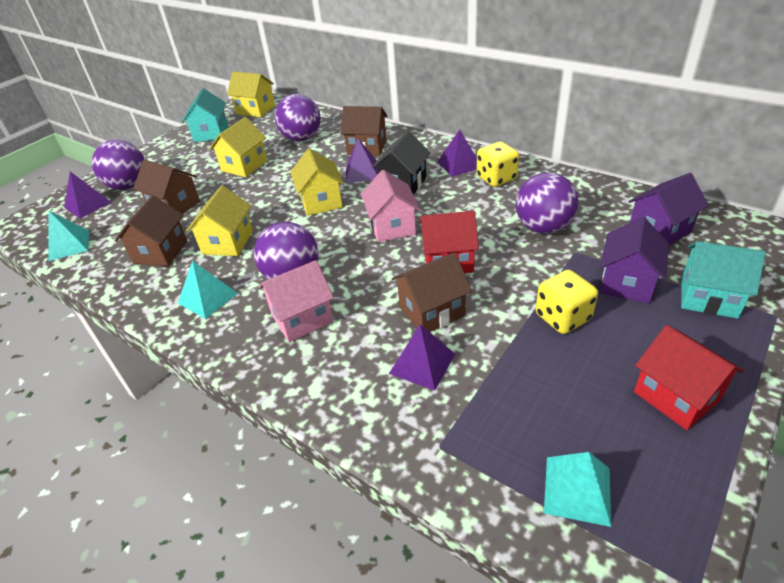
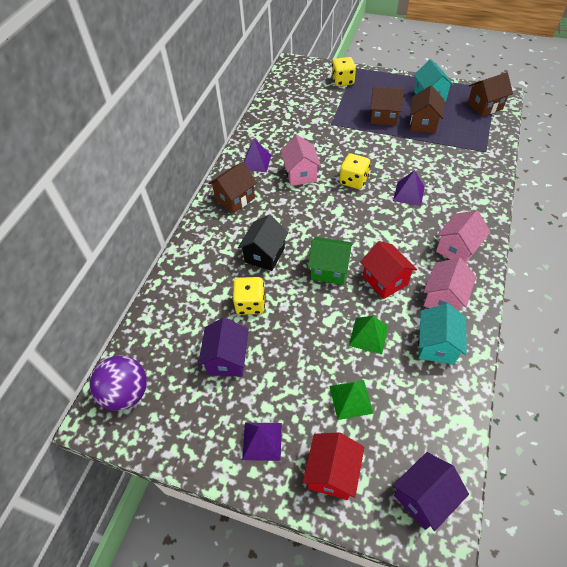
green house: none = 0 -> [308,237,353,285] = 1
green pyramid: none = 0 -> [329,380,374,420] [349,316,388,354] = 2
pink house: [258,260,334,342] [361,170,420,242] = 2 -> [280,135,321,186] [423,258,476,311] [436,210,491,263] = 3
purple ball: [92,140,145,190] [254,222,319,280] [275,94,321,141] [516,172,579,234] = 4 -> [90,355,147,411] = 1
purple pyramid: [64,172,111,218] [346,138,378,183] [389,324,455,390] [437,130,477,177] = 4 -> [242,422,282,461] [244,139,271,172] [393,170,425,206] = 3
turquoise pyramid: [48,211,89,261] [178,261,238,319] [544,452,611,527] = 3 -> none = 0
yellow dice: [477,141,519,187] [536,270,598,334] = 2 -> [233,277,265,315] [332,57,356,86] [340,154,370,189] = 3
yellow house: [186,185,253,256] [209,117,267,177] [227,72,275,117] [290,148,344,216] = 4 -> none = 0

